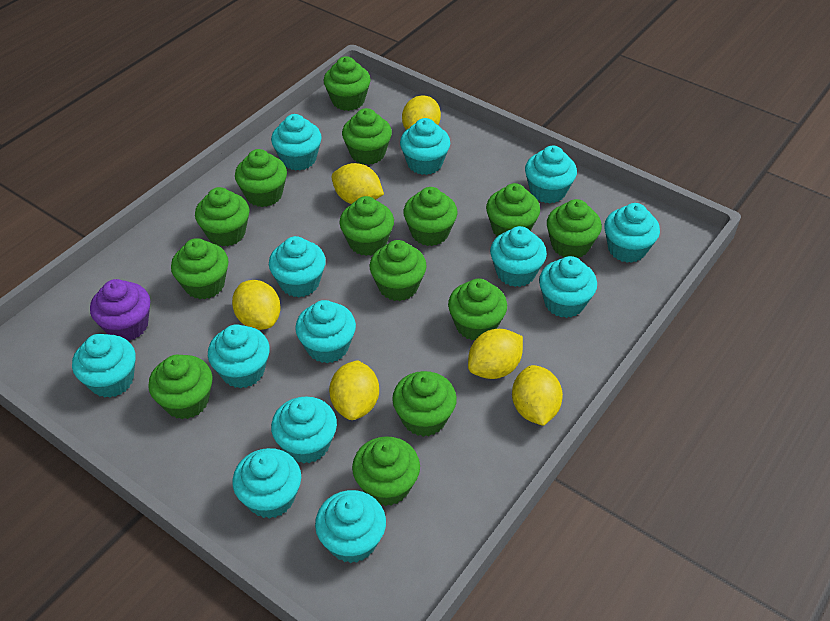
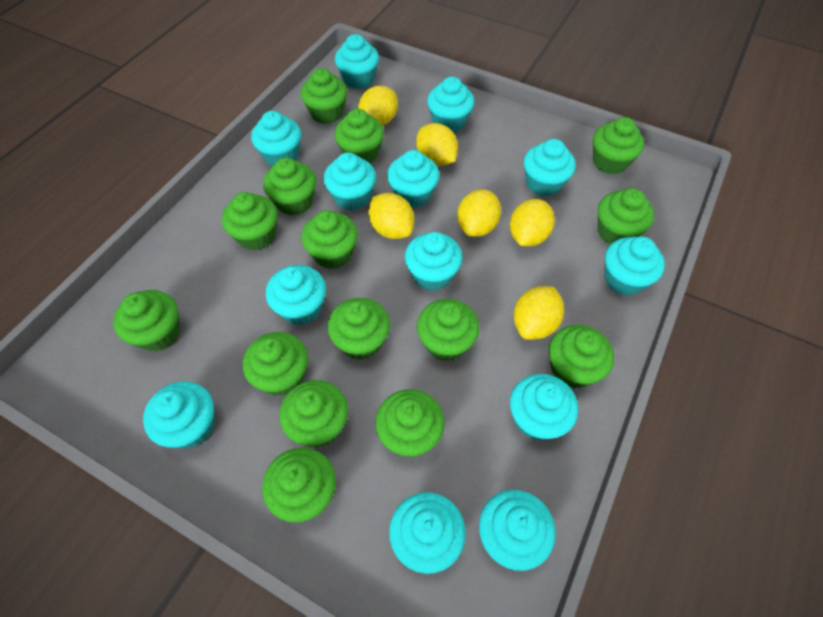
green cupcake: [148,354,213,419] [171,238,229,299] [195,187,249,247] [235,149,287,207] [324,56,371,111] [340,196,394,256] [342,108,392,165] [352,437,420,506] [370,240,427,301] [392,371,457,437] [403,187,458,246] [448,279,507,340] [486,183,540,237] [547,199,602,258] = 14 -> [113,290,180,352] [222,192,278,251] [243,332,308,396] [262,448,336,523] [263,158,316,216] [279,380,348,447] [301,68,347,124] [301,210,358,269] [328,298,390,360] [334,109,384,163] [375,389,445,457] [417,299,479,361] [549,325,614,388] [593,117,644,174] [598,188,654,245] = 15
purple cupcake: [90,279,150,341] = 1 -> none = 0

